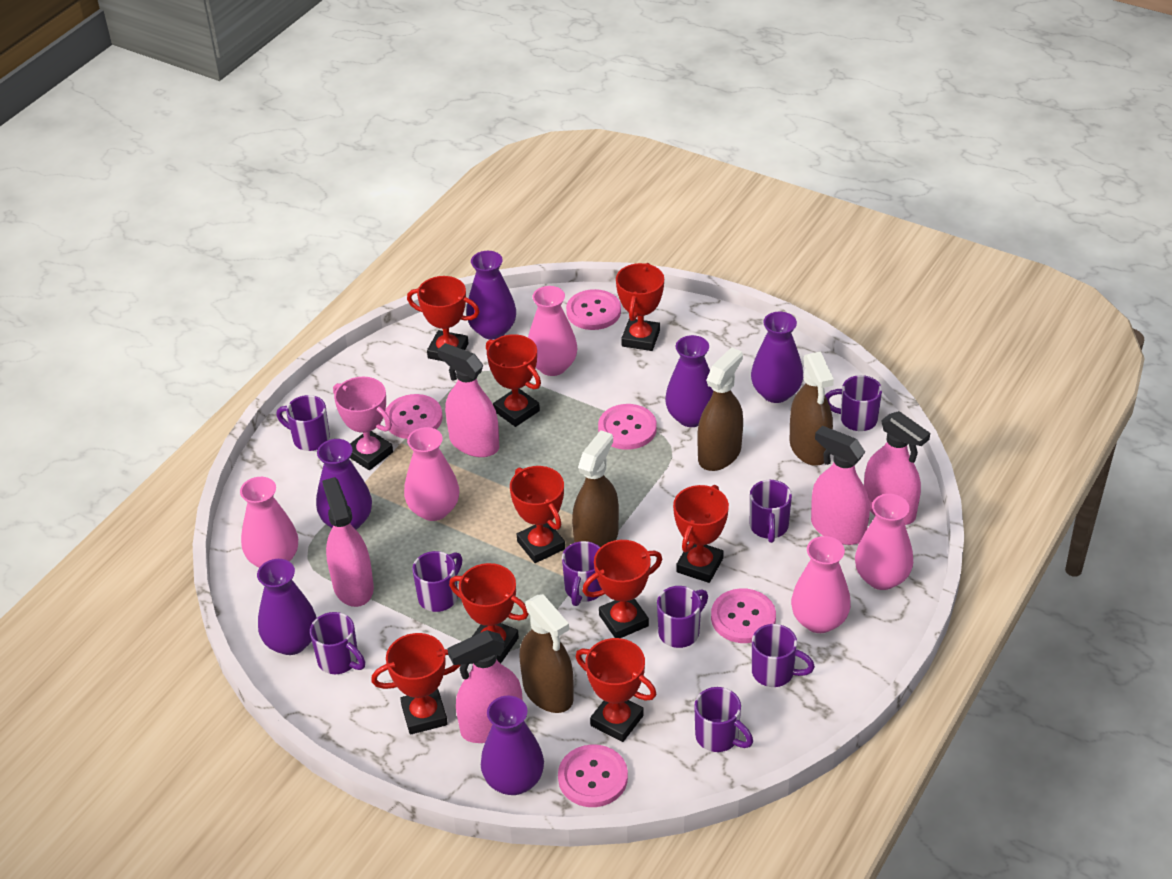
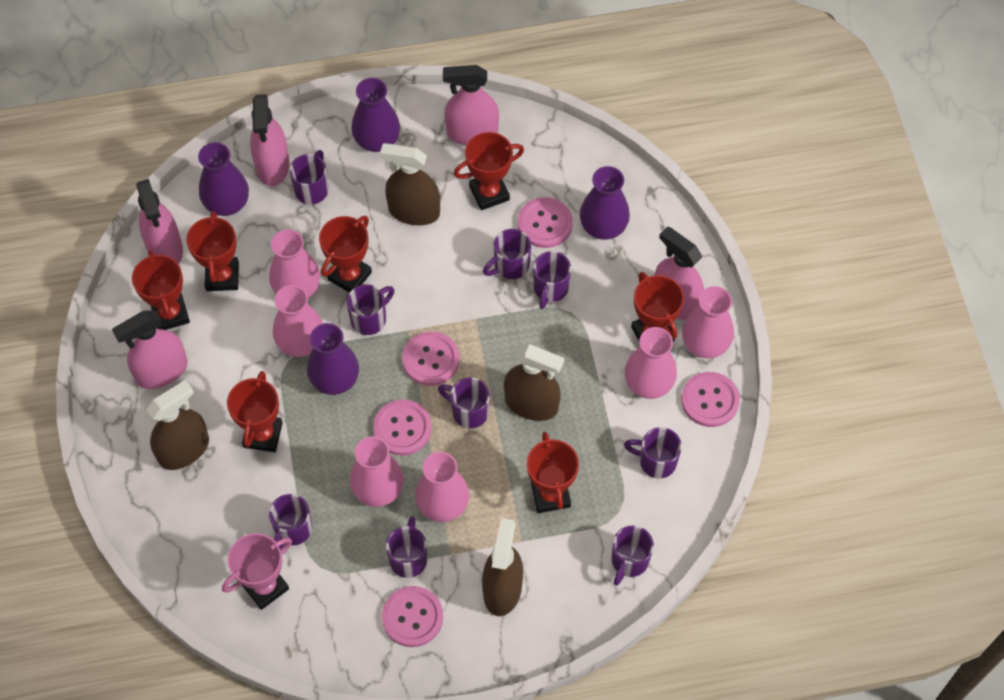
pink vase: [240,477,298,568] [404,427,459,521] [528,286,577,376] [791,536,851,633] [855,494,913,590] = 5 -> [269,229,320,298] [273,285,323,357] [350,436,404,507] [415,452,469,522] [625,327,677,399] [682,286,734,358] = 6
purple vase: [257,559,317,655] [316,439,372,530] [466,251,516,340] [481,696,544,795] [665,335,714,427] [751,312,803,403] = 6 -> [198,142,249,216] [307,323,359,395] [351,78,400,152] [580,166,630,240] = 4
red trophy: [371,633,461,735] [407,276,480,361] [449,563,529,664] [486,334,541,427] [510,466,565,563] [576,638,656,742] [582,540,662,638] [616,263,664,351] [673,485,729,583] = 9 -> [132,250,190,330] [186,211,239,291] [227,371,283,452] [319,216,372,293] [454,132,524,210] [527,432,579,513] [631,272,684,341] = 7

